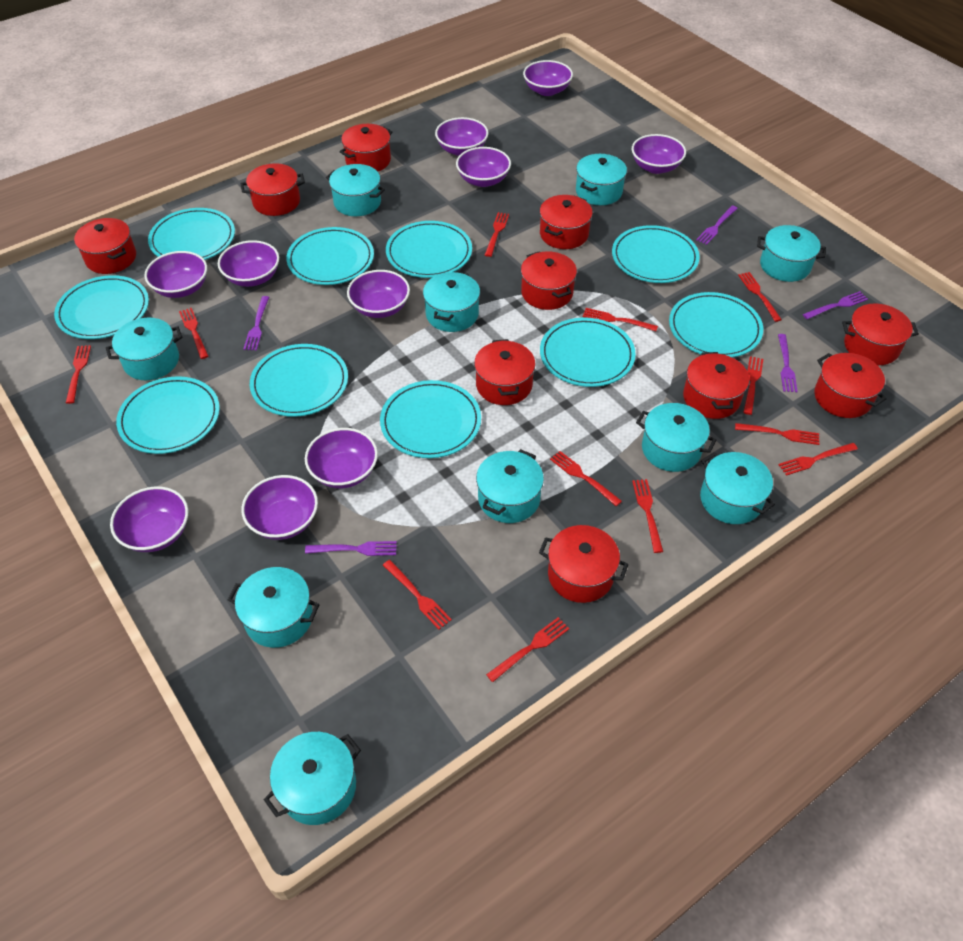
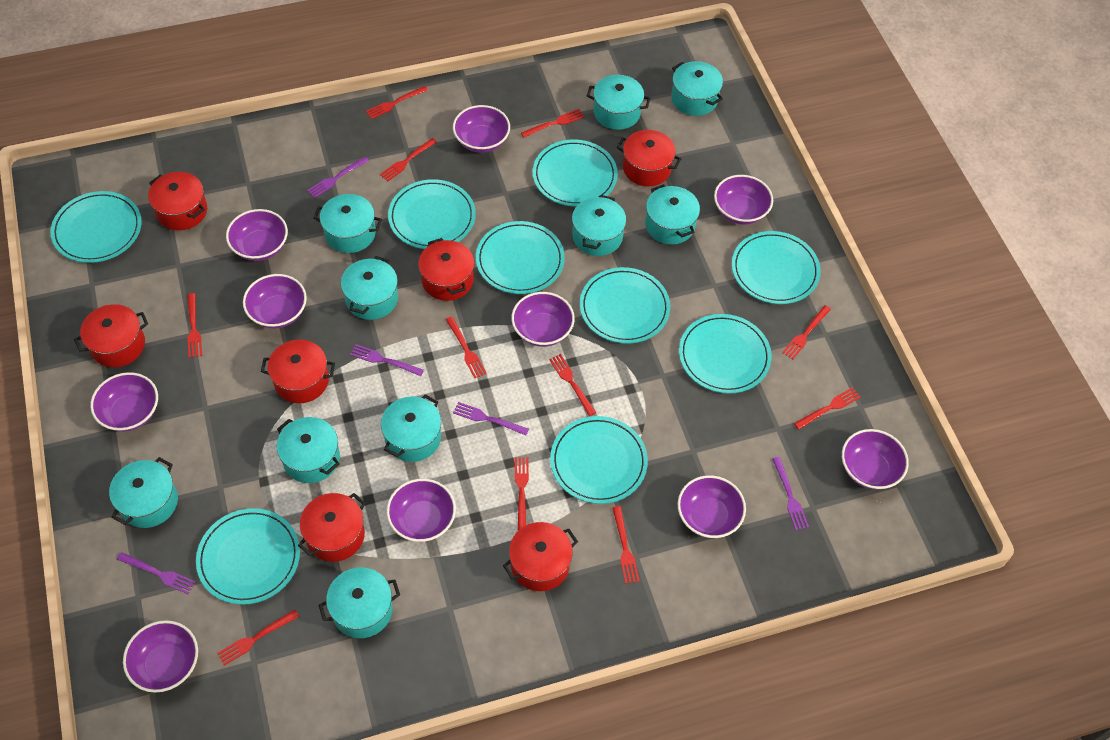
red fork: [66,345,91,404] [179,308,208,359] [383,560,452,629] [485,212,509,257] [486,617,569,682] [550,451,622,506] [583,308,658,331] [632,479,663,553] [735,423,819,445] [738,272,782,322] [743,356,763,415] [779,443,858,476] = 12 -> [187,293,202,358] [217,610,299,666] [366,86,428,119] [380,138,437,181] [445,317,487,378] [515,457,529,530] [521,109,584,137] [549,354,596,416] [612,506,639,584] [782,305,831,360] [794,387,861,429] = 11
red pot: [74,218,136,274] [241,163,305,216] [339,124,393,172] [474,339,535,405] [521,251,577,310] [539,525,629,603] [540,195,593,249] [683,352,749,419] [814,353,887,418] [842,303,919,365] = 10 -> [74,304,148,367] [148,172,207,230] [261,340,335,403] [298,493,366,562] [418,238,474,301] [503,522,578,591] [617,130,681,186] = 7
turquoise plate: [54,275,149,339] [116,376,220,454] [148,208,235,260] [250,344,348,417] [286,227,374,285] [380,380,481,458] [386,221,472,278] [540,318,636,387] [612,225,700,283] [669,292,763,357] = 10 -> [50,191,142,263] [196,508,300,605] [388,179,476,249] [476,221,565,294] [533,140,618,207] [550,416,648,504] [580,267,670,344] [679,314,772,394] [732,231,820,304] = 9

